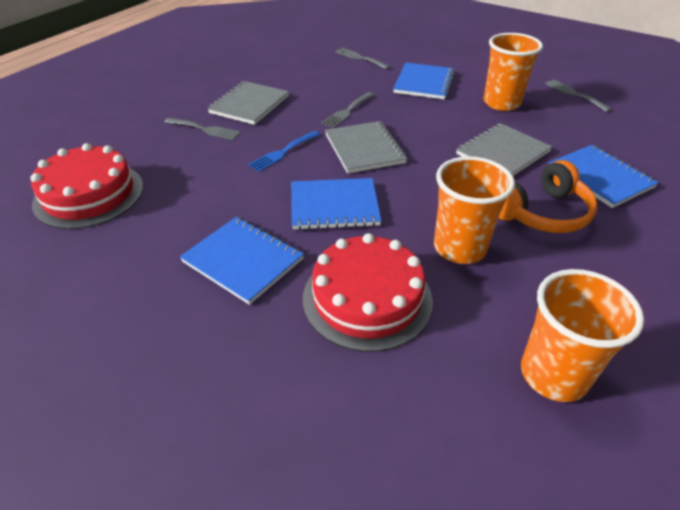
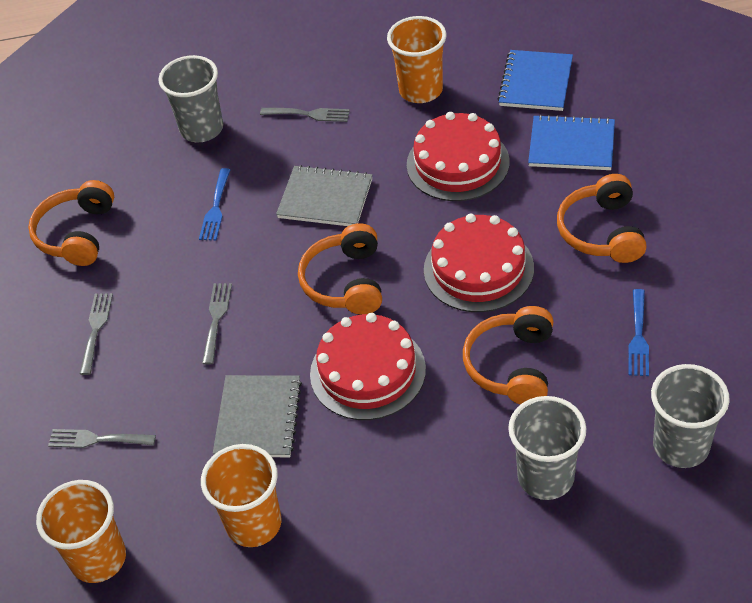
blue fork: [248,131,320,172] = 1 -> [199,168,230,240] [629,289,649,376] = 2
blue notebook: [180,217,304,305] [291,178,382,230] [393,63,455,99] [549,145,659,208] = 4 -> [497,50,573,111] [528,114,615,170] = 2
grey cup: none = 0 -> [158,55,223,142] [508,396,586,500] [651,364,730,468] = 3
grey notebook: [207,81,289,125] [325,121,407,173] [456,123,552,176] = 3 -> [213,375,302,457] [276,165,372,226] = 2
orange headphones: [499,160,597,233] = 1 -> [28,180,114,266] [298,223,382,315] [463,306,553,405] [557,174,647,263] = 4
red cake: [30,143,143,229] [303,233,433,352] = 2 -> [310,313,426,420] [407,112,510,201] [424,214,534,312] = 3

